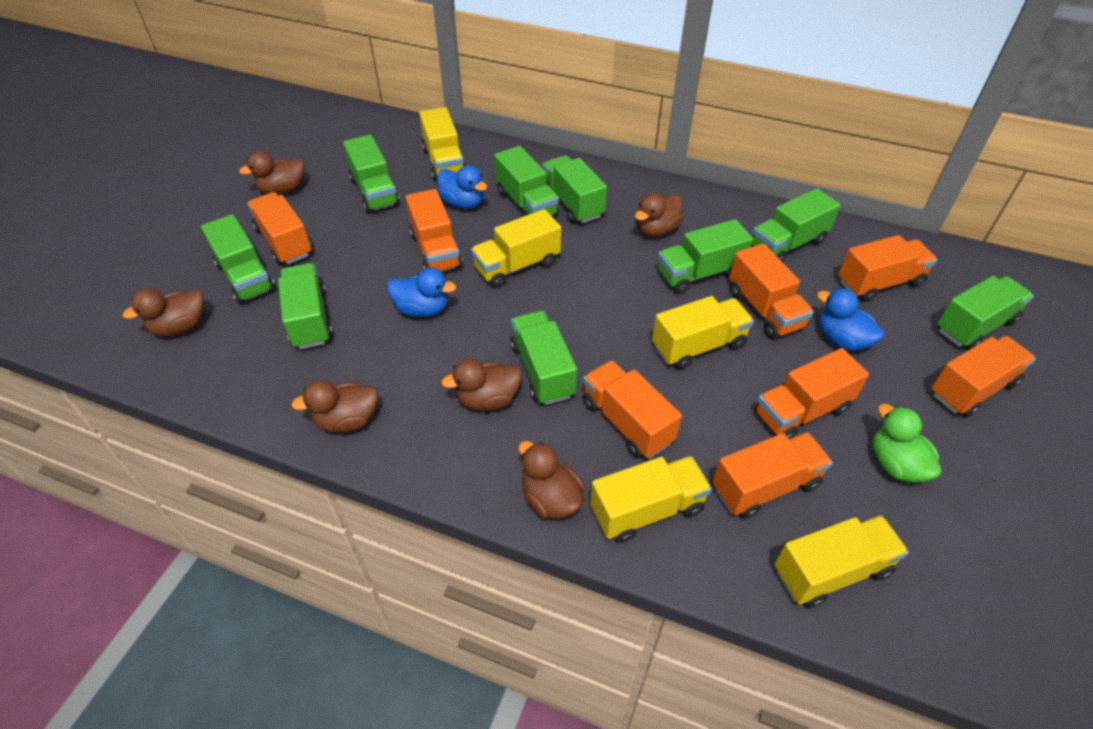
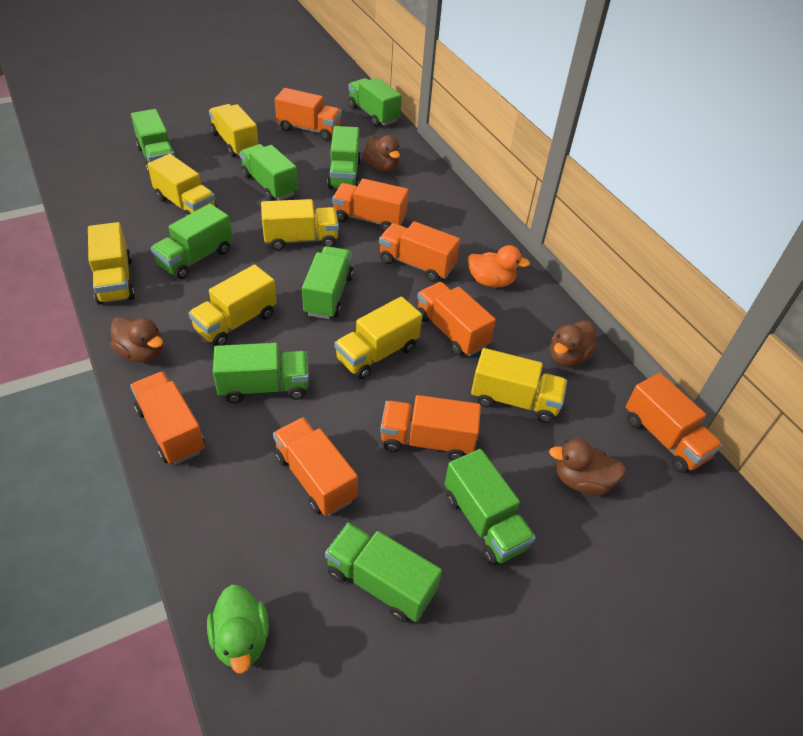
blue duck: [387,268,456,317] [437,165,487,209] [817,288,885,351] = 3 -> none = 0
brown duck: [123,289,204,336] [239,151,304,195] [291,380,378,432] [441,359,522,410] [519,441,585,519] [635,193,683,237] = 6 -> [111,316,163,363] [363,135,400,172] [549,439,626,495] [550,320,597,367] = 4
orange duck: none = 0 -> [468,245,530,288] = 1
yellow truck: [419,107,466,182] [471,209,561,288] [590,456,712,543] [652,296,754,369] [775,515,909,608] = 5 -> [88,222,135,305] [147,154,217,217] [188,265,277,346] [209,104,259,157] [261,199,339,251] [334,296,422,379] [471,348,567,423] = 7

